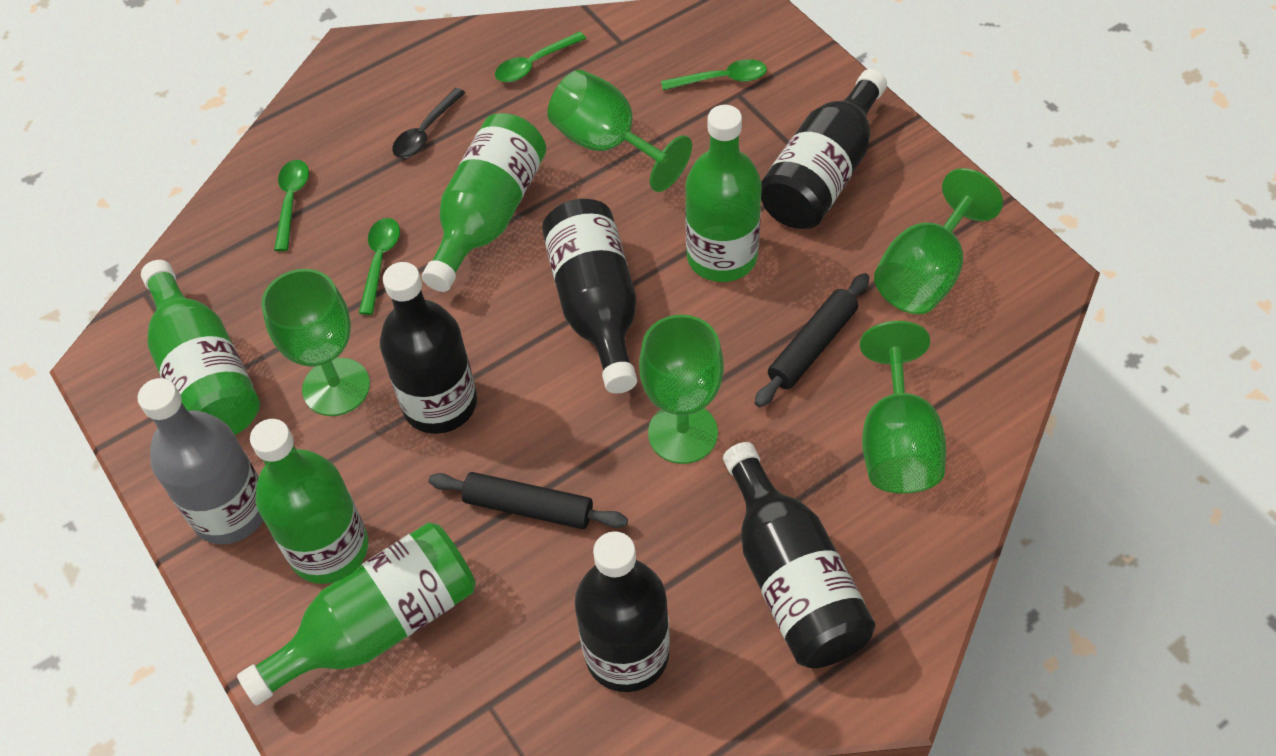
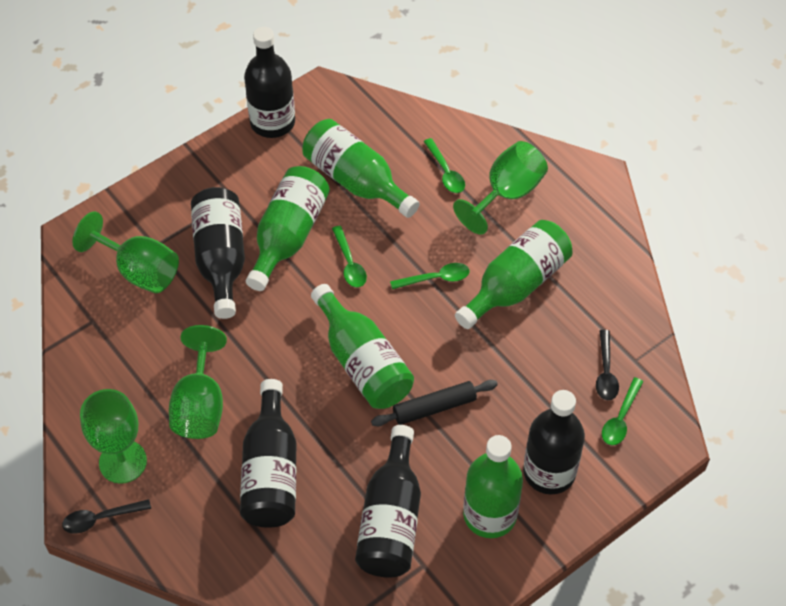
black rolling pin: [429,472,628,529] [755,273,869,407] = 2 -> [371,380,498,426] = 1
black spoon: [392,88,465,158] = 1 -> [62,499,151,534] [596,330,619,400] = 2
green goblet: [261,269,370,416] [547,70,692,192] [639,314,724,464] [860,321,946,493] [874,168,1003,314] = 5 -> [72,211,179,293] [80,389,147,484] [169,325,227,439] [453,141,548,235] = 4
grey bottle: [137,378,264,544] = 1 -> none = 0

